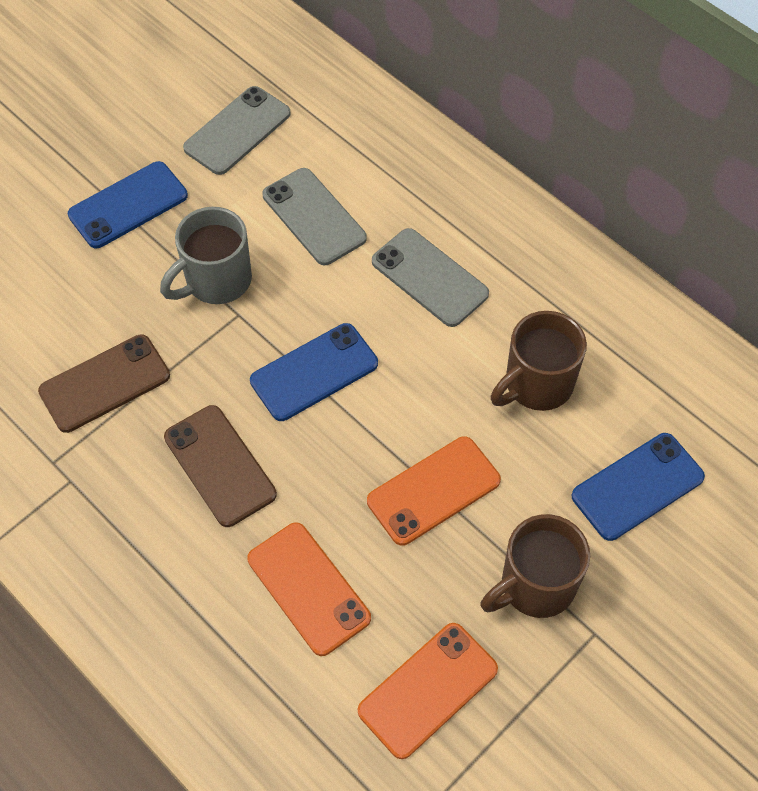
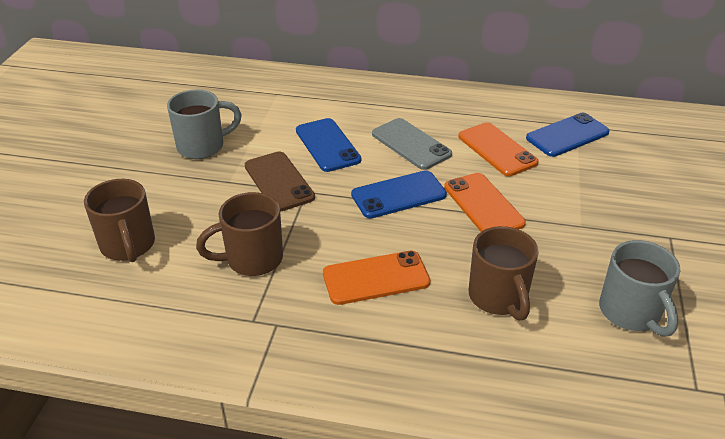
brown mug: [481,514,590,618] [491,311,587,411] = 2 -> [84,179,155,262] [196,192,283,276] [469,226,539,321] = 3
brown phone: [38,335,170,433] [164,405,277,527] = 2 -> [245,152,315,212] = 1
grey mug: [160,207,252,304] = 1 -> [167,90,242,159] [599,240,680,337] = 2
grey phone: [183,86,291,175] [262,168,367,265] [372,228,489,327] = 3 -> [372,118,452,170] = 1

